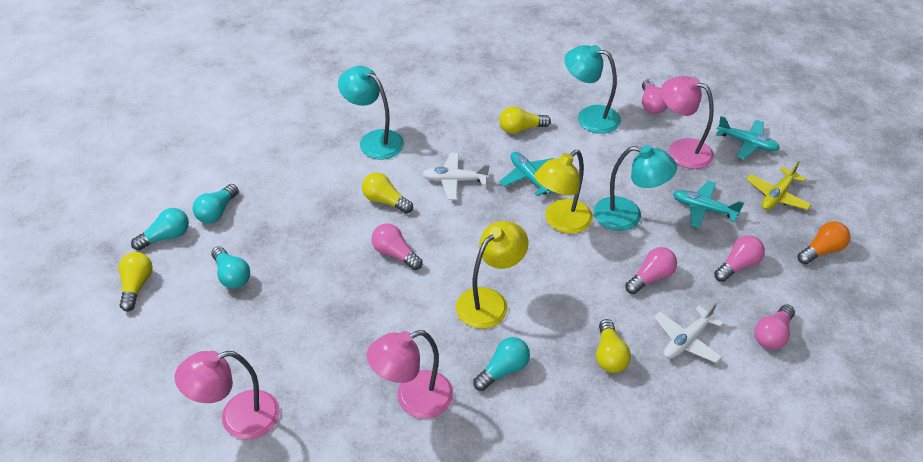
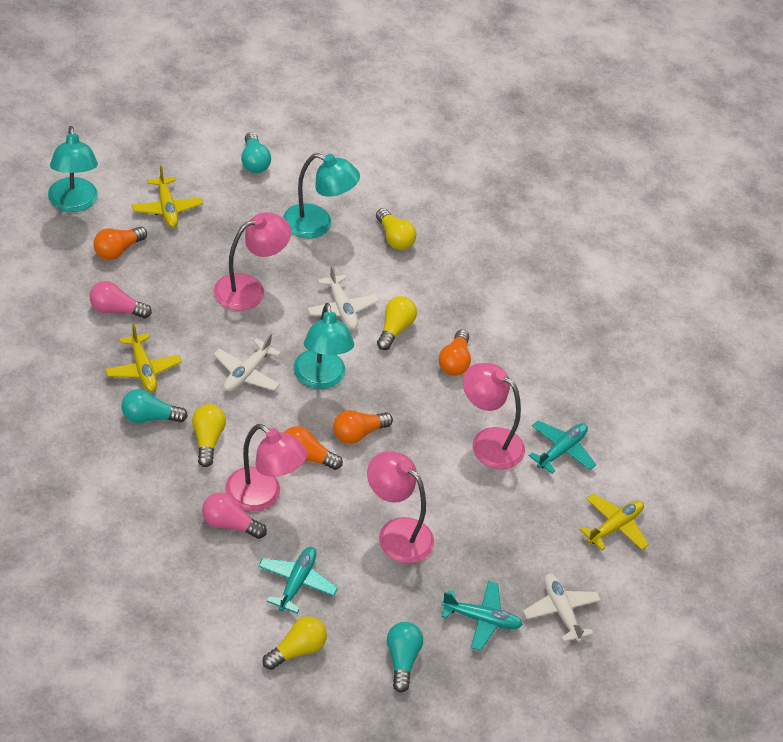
orange light bulb: [798,221,850,265] = 1 -> [93,226,147,260] [284,426,343,470] [333,410,393,444] [439,329,471,376] = 4
pink lamp: [175,351,280,440] [366,330,453,418] [661,76,714,169] = 3 -> [214,212,291,311] [225,424,307,511] [367,451,434,563] [463,363,525,469] = 4
pink light bulb: [372,223,423,270] [625,247,677,294] [642,79,667,114] [714,235,765,282] [755,304,795,350] = 5 -> [90,281,152,318] [202,493,267,539] = 2
turquoise light bulb: [131,208,189,251] [193,184,239,223] [211,246,250,289] [473,337,530,391] = 4 -> [121,389,188,423] [241,132,271,173] [387,622,423,693] = 3
white plane: [422,153,490,200] [654,302,723,363] = 2 -> [214,333,281,392] [307,265,379,329] [523,573,601,642] = 3
yellow lamp: [456,221,528,329] [535,150,593,234] = 2 -> none = 0
yellow plane: [747,161,811,210] = 1 -> [105,324,182,392] [132,166,203,228] [580,494,649,550] = 3

